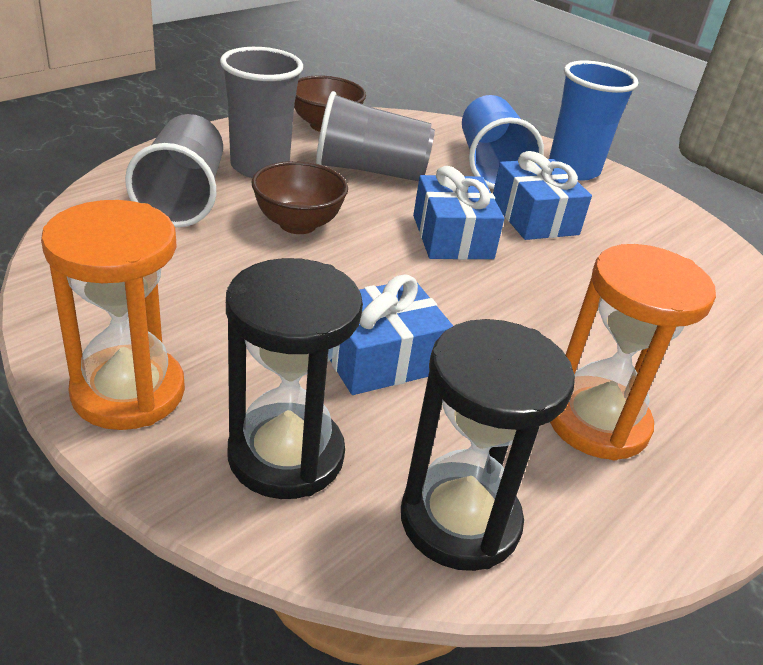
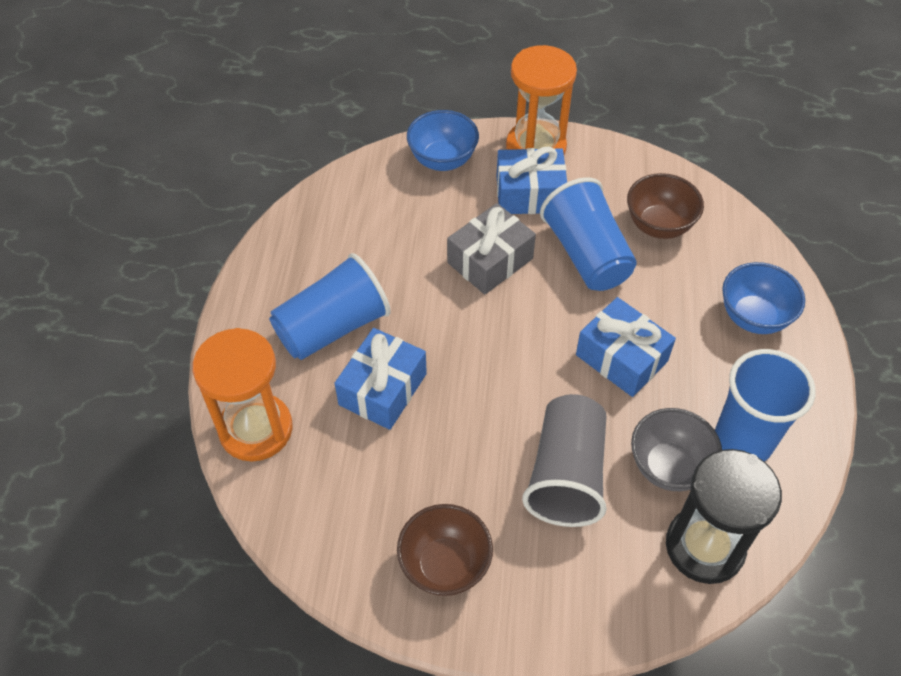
black hourglass: [226,258,363,499] [401,319,575,571] = 2 -> [666,449,782,584] = 1
blue bowl: none = 0 -> [407,110,479,171] [722,262,805,334] = 2
blue cup: [462,95,544,189] [549,61,638,181] = 2 -> [269,253,391,360] [540,177,637,291] [715,349,816,462] = 3
grey bowl: none = 0 -> [631,408,722,491] = 1
grey cup: [125,114,223,228] [220,47,303,178] [316,91,435,181] = 3 -> [522,394,607,527] = 1
grey gift: none = 0 -> [447,203,536,295] = 1

